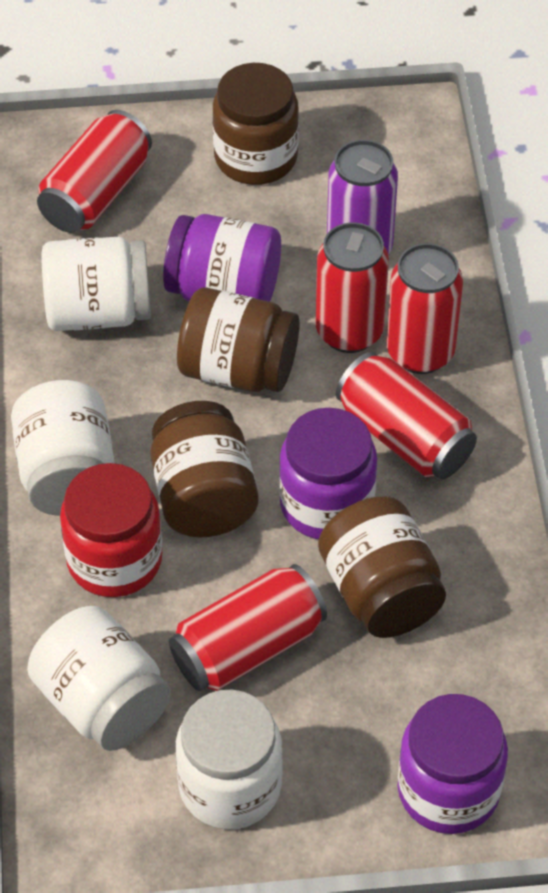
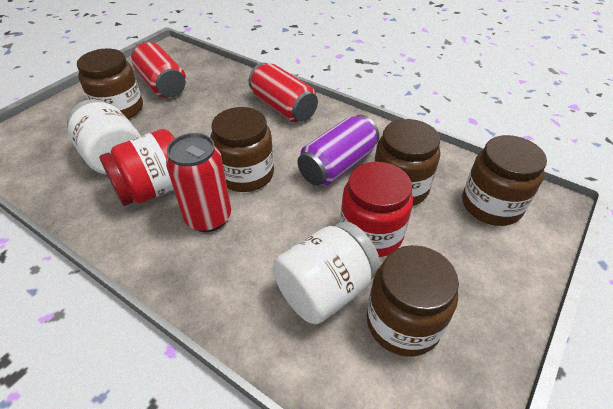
brown jar: [150,401,258,537] [177,287,300,392] [213,63,299,185] [318,496,446,638] = 4 -> [77,49,143,119] [210,107,274,192] [367,245,459,357] [374,119,440,205] [462,135,547,226] = 5
purple jar: [163,214,281,302] [279,408,377,539] [398,694,508,834] = 3 -> none = 0
red can: [37,110,152,233] [169,564,327,691] [316,222,389,353] [336,352,477,479] [387,243,463,374] = 5 -> [131,41,186,98] [166,133,231,232] [249,63,318,122] = 3
red jar: [60,463,163,597] = 1 -> [99,129,175,206] [340,162,413,257] = 2
white jar: [11,380,115,516] [27,606,171,751] [41,237,151,331] [176,690,282,829] = 4 -> [67,99,141,174] [273,221,380,324] = 2

